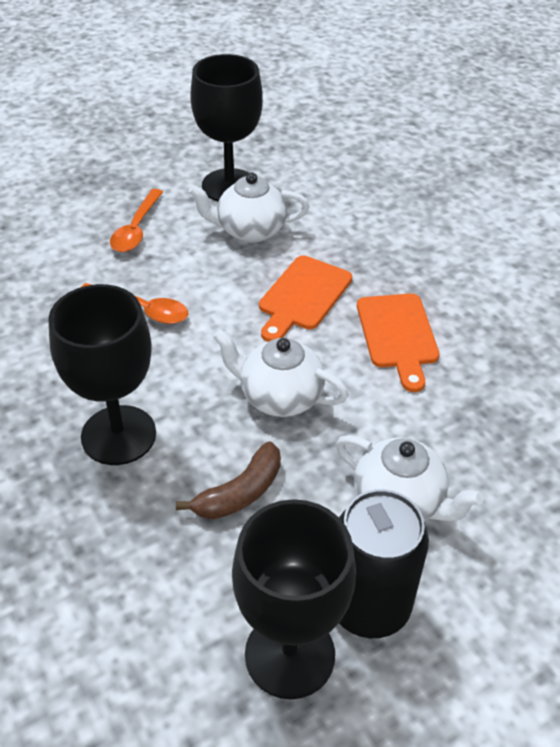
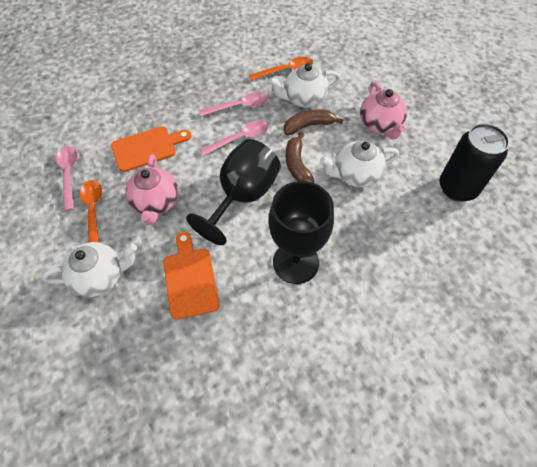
black goblet: [48,284,156,465] [190,54,263,202] [232,499,356,699] = 3 -> [186,139,281,245] [269,181,334,284] = 2
brown banana: [176,441,281,519] = 1 -> [284,109,343,135] [286,132,314,183] = 2
pink spoon: none = 0 -> [56,146,78,211] [198,92,267,117] [200,120,269,156] = 3
pink teapot: none = 0 -> [126,154,178,225] [360,81,407,139] = 2

